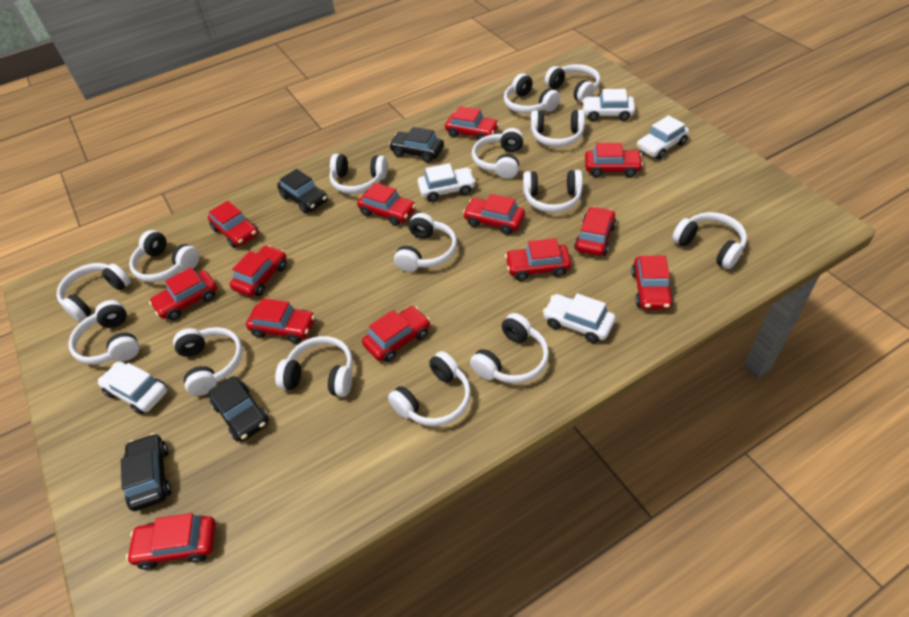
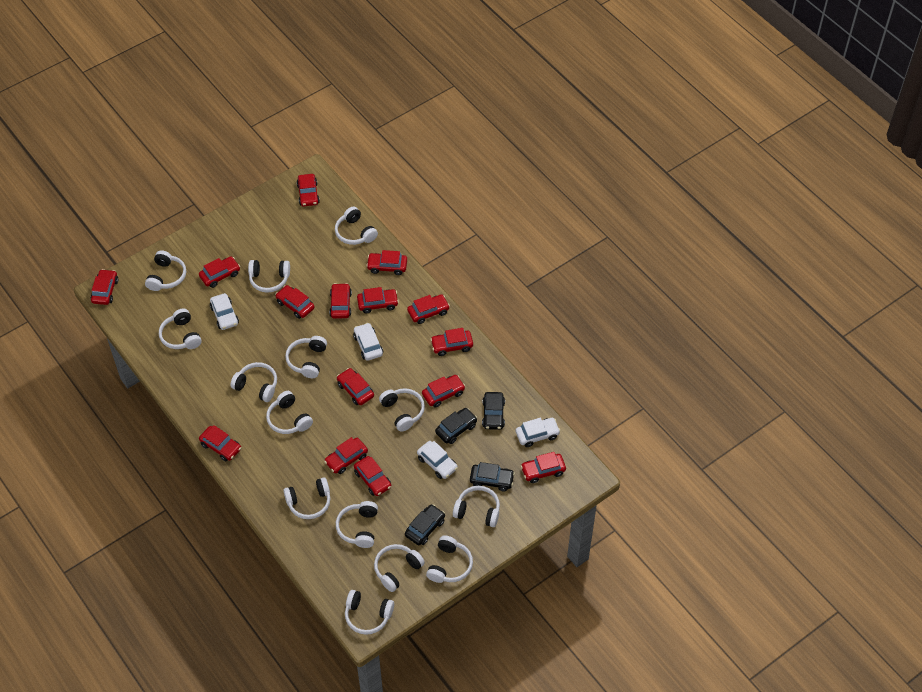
red car: [126,513,216,570] [149,267,217,320] [208,201,258,248] [229,245,287,297] [246,298,315,343] [357,183,416,226] [362,306,430,362] [445,106,499,140] [463,194,525,235] [505,238,571,281] [574,206,616,256] [585,143,643,177] [631,256,674,310] = 13 -> [91,269,118,305] [199,257,240,288] [199,425,241,461] [275,285,315,319] [297,174,320,206] [324,437,368,474] [329,283,352,319] [337,368,374,405] [354,456,391,496] [357,287,399,314] [366,250,407,275] [407,294,450,324] [422,375,465,408] [430,328,473,356] [521,452,566,483] = 15
white car: [98,361,167,415] [417,163,476,202] [543,293,615,343] [582,89,635,121] [637,115,689,159] = 5 -> [210,293,239,330] [353,323,383,361] [417,441,458,479] [516,418,560,447] = 4
white headphones: [56,263,131,322] [68,300,140,365] [129,230,199,282] [173,327,243,396] [275,336,353,397] [329,154,388,194] [388,351,471,426] [394,213,457,272] [470,313,549,383] [472,128,524,179] [504,73,560,114] [523,170,583,213] [531,110,585,147] [545,64,600,103] [672,212,747,269] = 15 -> [145,250,186,291] [159,308,202,349] [230,362,277,402] [248,260,290,293] [266,391,313,434] [283,477,330,519] [285,336,327,378] [335,206,378,245] [336,501,378,548] [345,590,394,635] [374,544,425,592] [379,388,425,432] [426,536,473,583] [453,486,500,527] = 14

